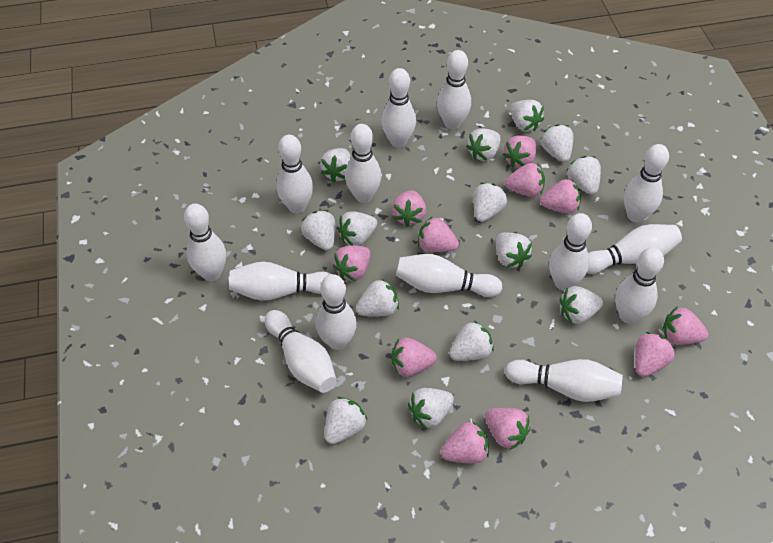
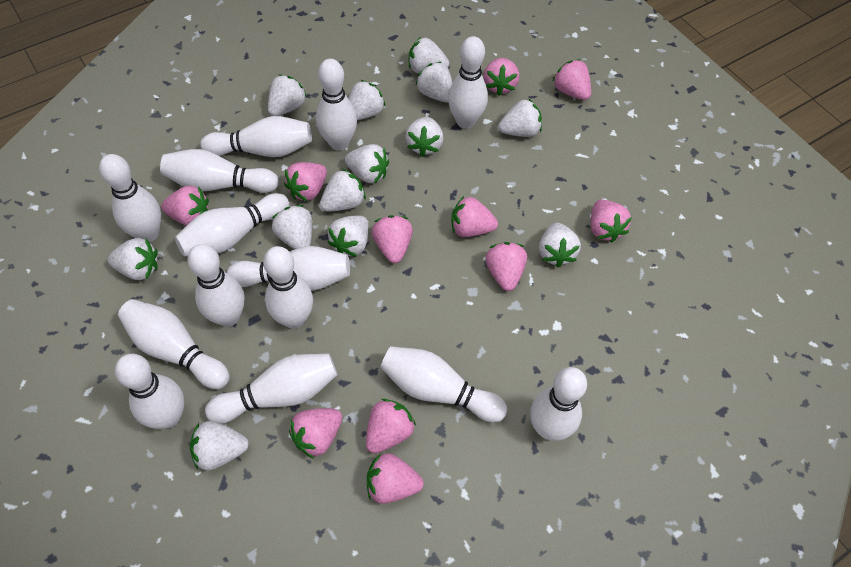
white strawberry: [301,210,335,250] [320,148,351,182] [325,397,367,444] [337,211,377,246] [356,279,399,317] [408,388,454,429] [449,320,494,361] [466,128,501,161] [473,183,507,222] [496,232,532,268] [510,100,544,131] [541,124,573,162] [560,286,603,324] [567,156,601,195] = 14 -> [108,238,158,280] [190,421,249,471] [268,75,307,116] [272,205,312,249] [320,169,366,212] [328,216,369,257] [345,144,389,183] [348,80,386,120] [406,117,443,157] [409,37,449,73] [416,62,452,103] [498,99,542,137] [539,223,581,267] = 13

